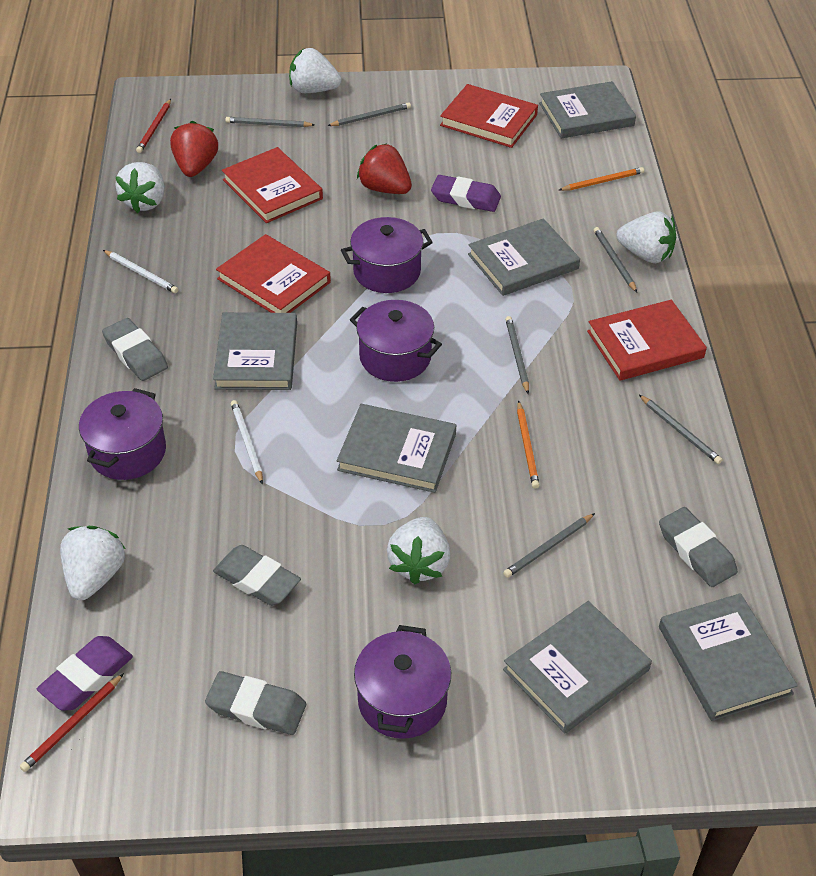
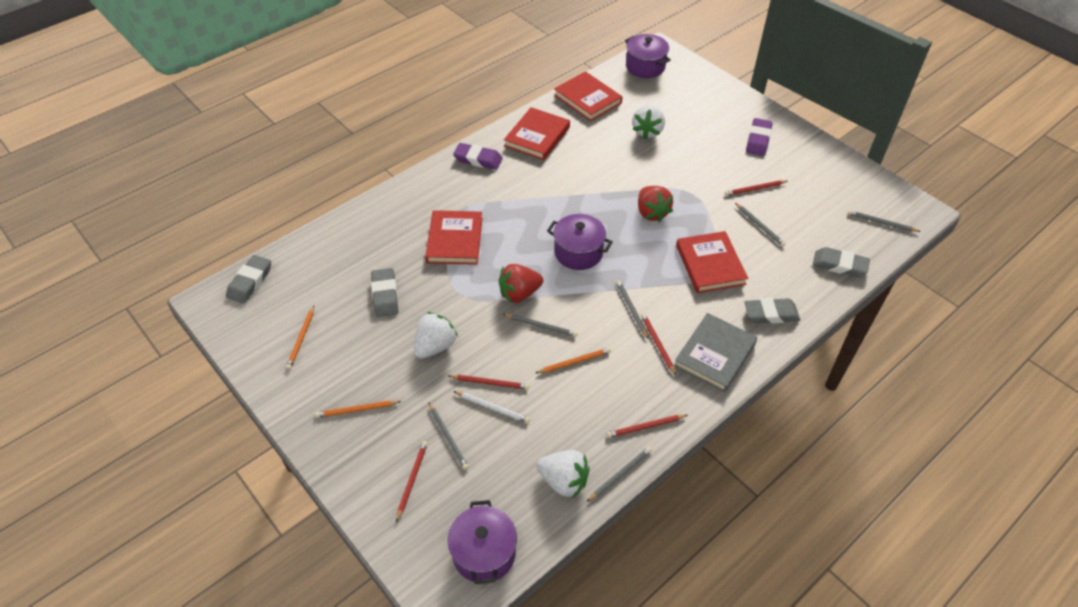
grey book: [213,312,297,390] [337,404,456,493] [468,219,580,296] [503,601,652,733] [539,81,636,138] [659,593,798,721] = 6 -> [674,313,757,392] = 1
orange pencil: [517,400,540,489] [559,167,644,191] = 2 -> [286,306,314,370] [315,400,401,418] [536,347,611,373] = 3
purple pot: [79,388,166,480] [341,217,433,293] [350,300,442,382] [354,625,451,739] = 4 -> [447,500,517,584] [547,214,613,270] [625,34,671,78] = 3
red pencil: [20,673,124,772] [136,99,171,153] = 2 -> [396,441,428,522] [449,374,529,390] [606,415,687,438] [641,313,676,375] [725,180,788,196] = 5
white pencil: [103,250,178,293] [231,400,263,484] = 2 -> [453,391,530,423] = 1
white strawberry: [60,526,126,600] [115,162,165,213] [289,48,342,93] [387,517,451,584] [616,211,676,263] = 5 -> [414,312,458,359] [536,450,590,498] [632,105,665,139] = 3

